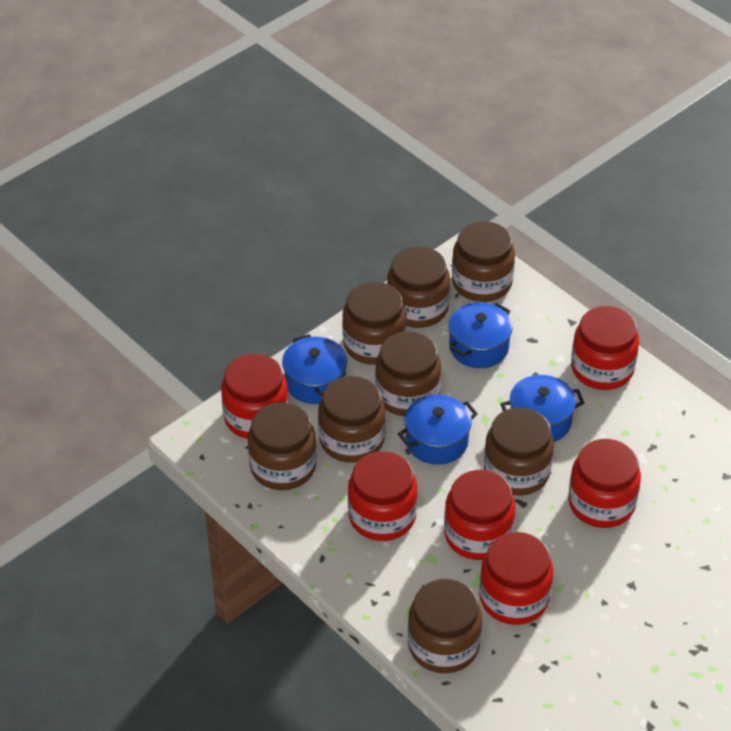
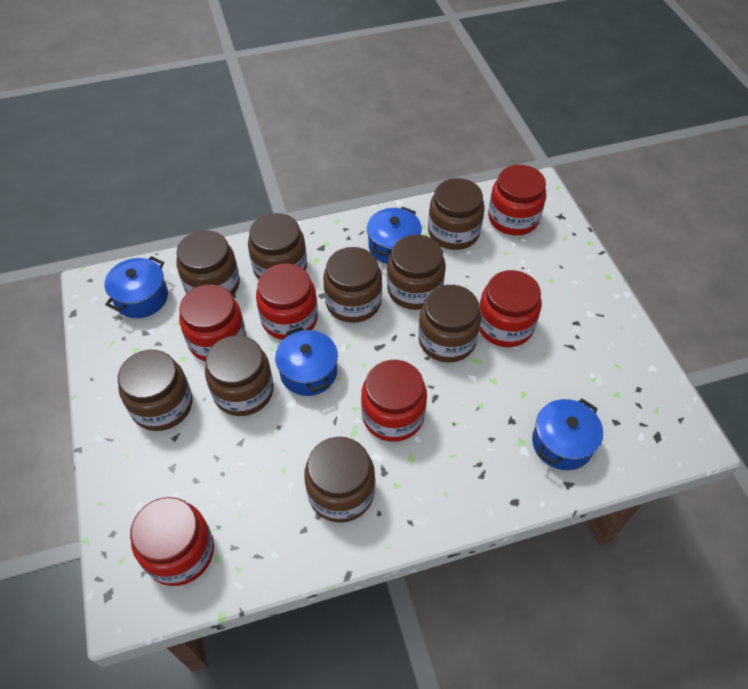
brown jar: [248,402,317,490] [318,376,385,463] [342,282,407,365] [375,331,441,416] [387,246,450,328] [408,579,482,673] [452,221,515,302] [484,408,554,496] = 8 -> [118,350,192,431] [176,230,240,296] [205,336,274,416] [248,213,307,279] [304,437,375,523] [323,247,382,323] [387,235,446,310] [418,285,481,362] [428,178,485,250] = 9

